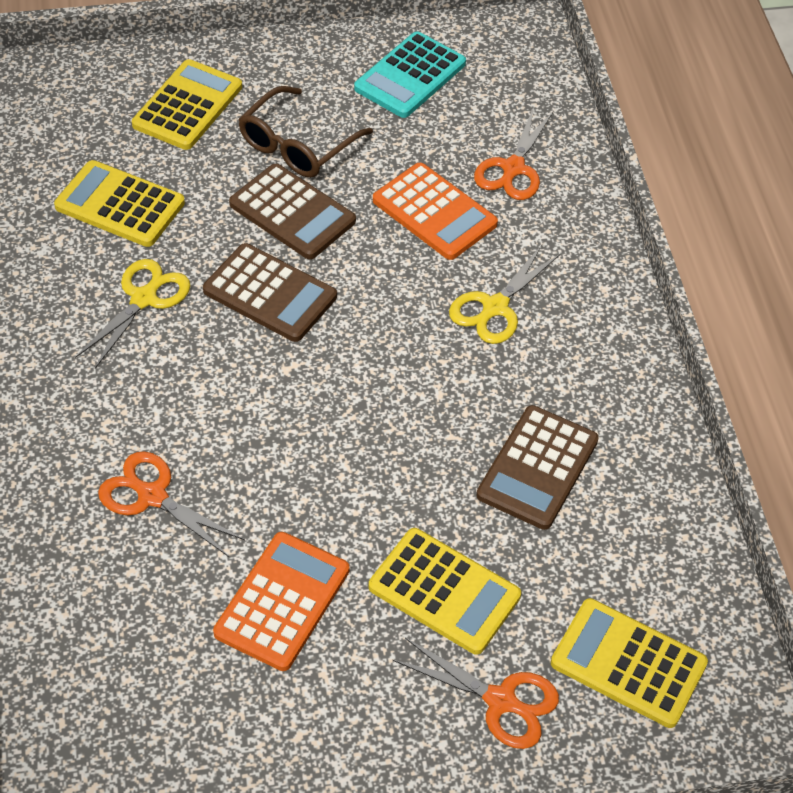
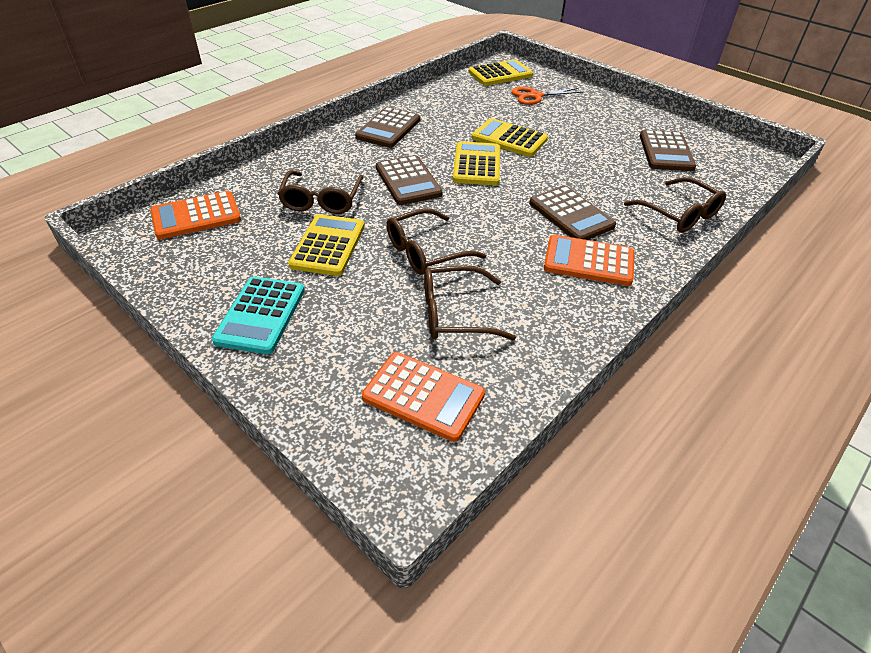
brown calculator: [203,243,337,342] [229,164,356,259] [477,405,599,530] = 3 -> [355,107,420,148] [376,155,442,205] [529,186,616,240] [640,130,696,171] = 4
brown glasses: [238,86,373,178] = 1 -> [278,170,363,214] [386,208,486,275] [424,265,516,340] [624,177,726,233] = 4
orange calculator: [213,532,349,671] [373,163,498,260] = 2 -> [151,191,241,239] [362,352,485,442] [544,235,634,286] = 3
orange scissors: [98,451,245,557] [392,638,559,749] [474,107,554,200] = 3 -> [511,87,584,105] = 1
yellow scissors: [75,259,191,368] [449,245,561,344] = 2 -> none = 0

